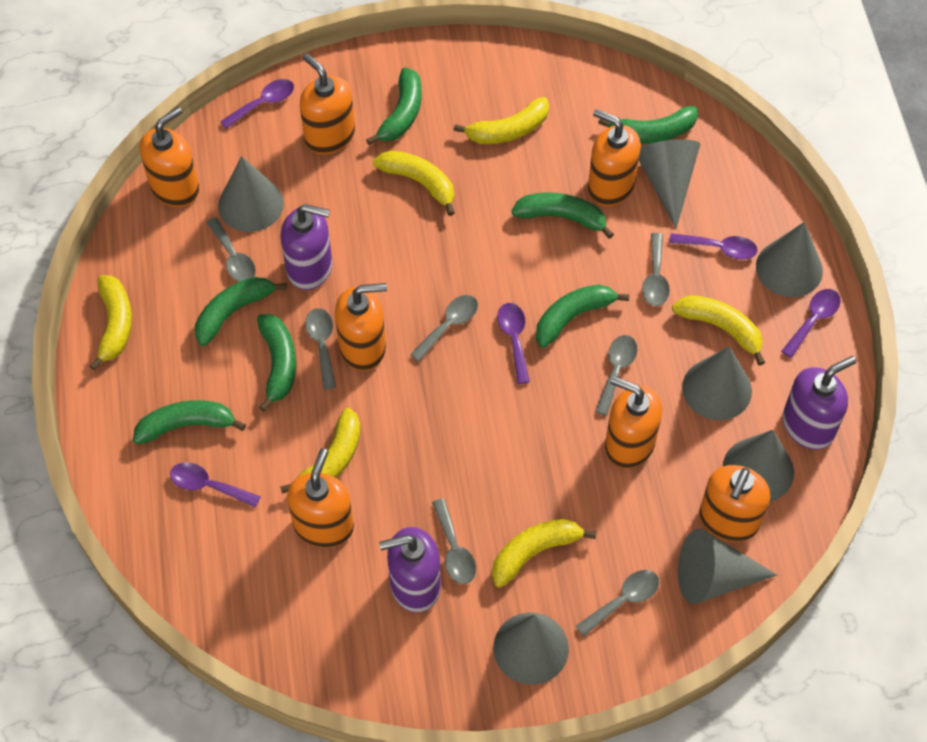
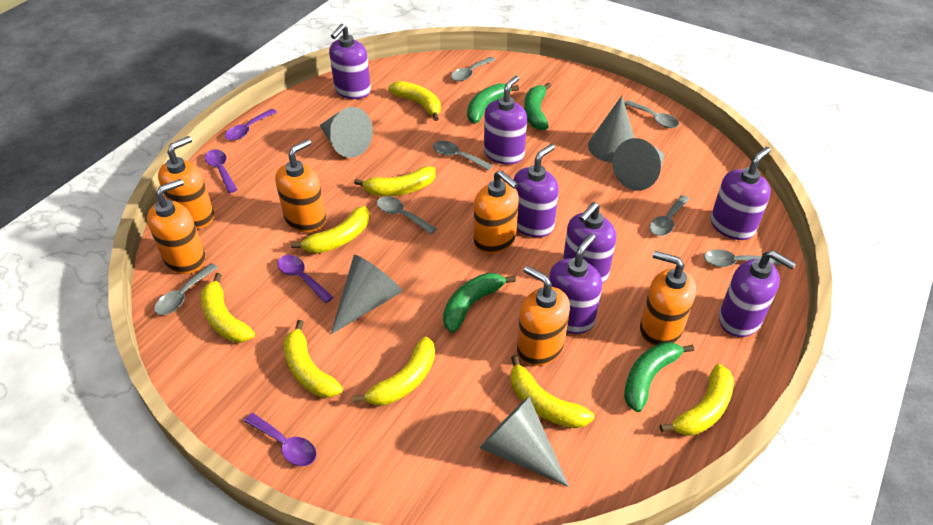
green banana: [133,400,246,444] [195,277,287,346] [257,314,296,412] [366,67,422,145] [511,193,614,239] [536,284,629,348] [598,106,698,144] = 7 -> [443,273,516,333] [467,83,519,123] [524,82,551,130] [624,342,694,412] = 4
grey cone: [218,156,284,232] [493,613,569,685] [639,139,700,229] [678,529,777,604] [682,346,752,420] [723,430,794,501] [756,222,823,297] = 7 -> [319,107,373,158] [331,255,402,334] [479,397,569,487] [588,96,634,163] [613,138,665,191] = 5
orange soap dispenser: [140,107,199,207] [287,448,354,548] [300,53,355,154] [335,283,387,371] [588,109,641,206] [605,376,662,469] [699,465,770,542] = 7 -> [147,179,206,274] [158,136,214,229] [275,139,326,233] [474,170,519,254] [517,266,570,366] [640,251,696,346] = 6
purple soap dispenser: [280,204,332,290] [379,527,441,613] [783,356,856,450] = 3 -> [329,24,371,99] [484,76,527,165] [514,144,559,237] [549,234,602,334] [563,202,617,283] [711,147,771,240] [719,250,796,337] = 7
purple spoon: [170,462,261,508] [220,79,294,129] [497,303,530,384] [669,233,758,259] [781,289,841,358] = 5 -> [205,149,237,193] [225,109,277,141] [244,413,317,466] [277,255,333,303] = 4
yellow banana: [90,275,132,371] [280,408,361,494] [373,151,455,216] [454,97,549,144] [492,519,596,588] [672,295,765,366] = 6 -> [201,273,255,342] [284,320,343,398] [291,206,369,253] [353,336,435,406] [354,166,435,196] [388,81,441,121] [510,355,594,428] [660,364,734,436] = 8

